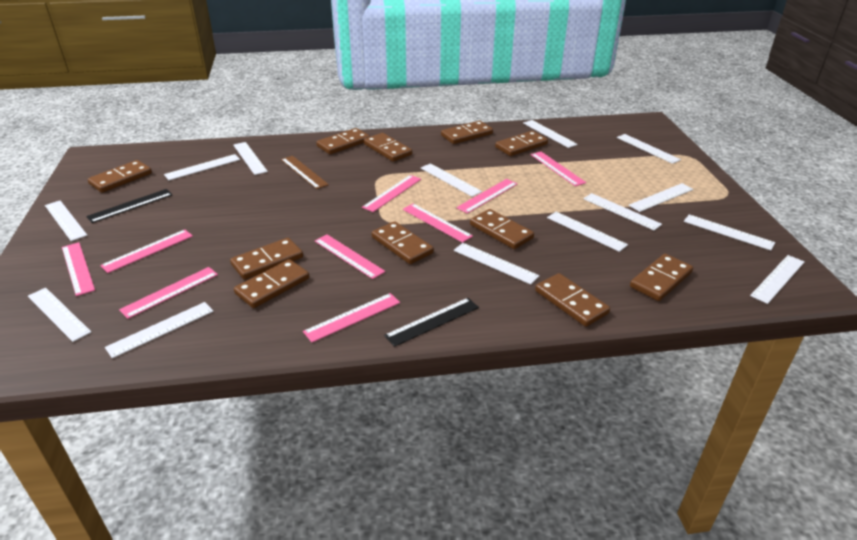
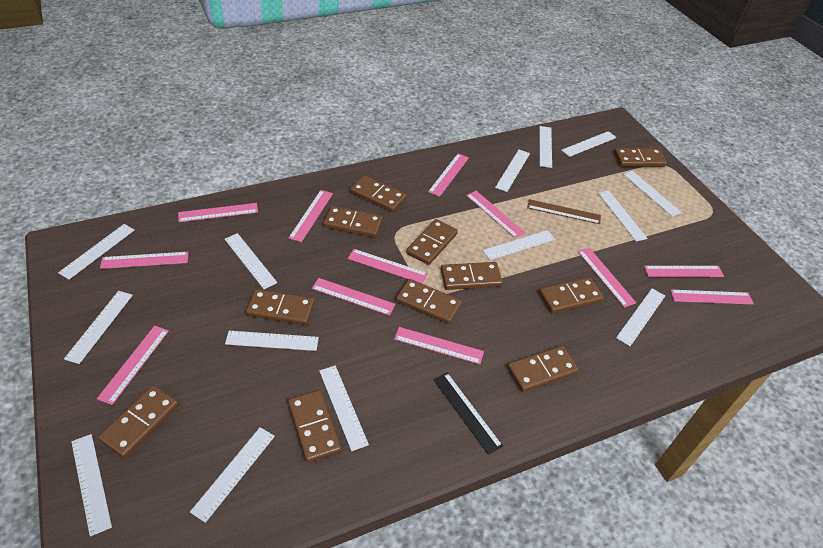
black ruler: [86,189,172,223] [384,298,479,347] = 2 -> [434,372,503,455] = 1
pink ruler: [62,242,95,296] [100,230,193,273] [119,267,218,319] [303,293,400,342] [315,235,385,279] [362,175,421,212] [403,204,473,243] [456,179,517,214] [531,152,586,186] = 9 -> [97,326,169,405] [100,252,189,269] [178,203,258,222] [289,190,333,242] [312,278,395,316] [348,249,428,284] [394,327,484,364] [428,154,469,197] [466,191,525,238] [578,248,636,308] [644,266,724,277] [670,290,754,305] = 12

